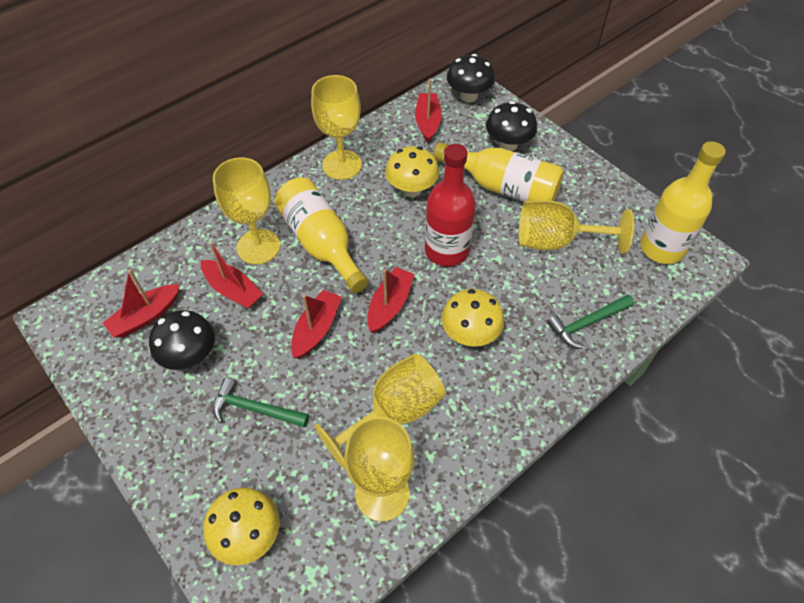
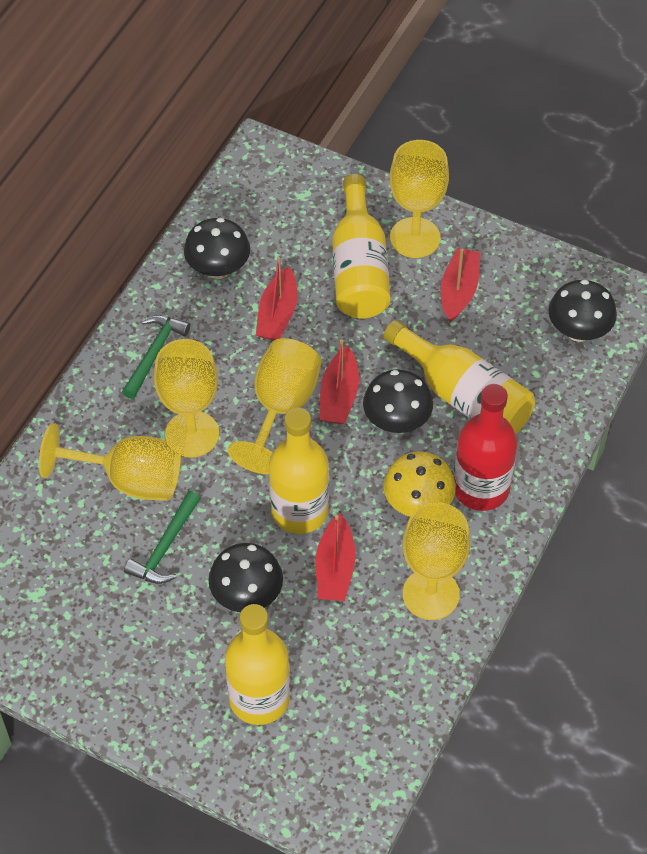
black mushroom: [149,310,215,370] [447,54,495,102] [486,101,537,151] = 3 -> [184,218,250,279] [208,543,283,612] [363,369,433,433] [549,280,617,342] = 4
red boat: [103,269,180,337] [201,242,263,309] [291,290,342,359] [367,267,415,333] [415,79,442,143] = 5 -> [256,257,297,340] [316,514,356,601] [320,340,359,424] [441,248,481,322] = 4
yellow bottle: [274,177,369,293] [433,142,564,202] [640,141,726,264] = 3 -> [225,604,290,725] [269,408,329,534] [332,174,391,319] [384,320,535,434] = 4
yellow mushroom: [203,487,280,565] [385,146,439,197] [441,289,504,347] = 3 -> [383,452,456,517] = 1

